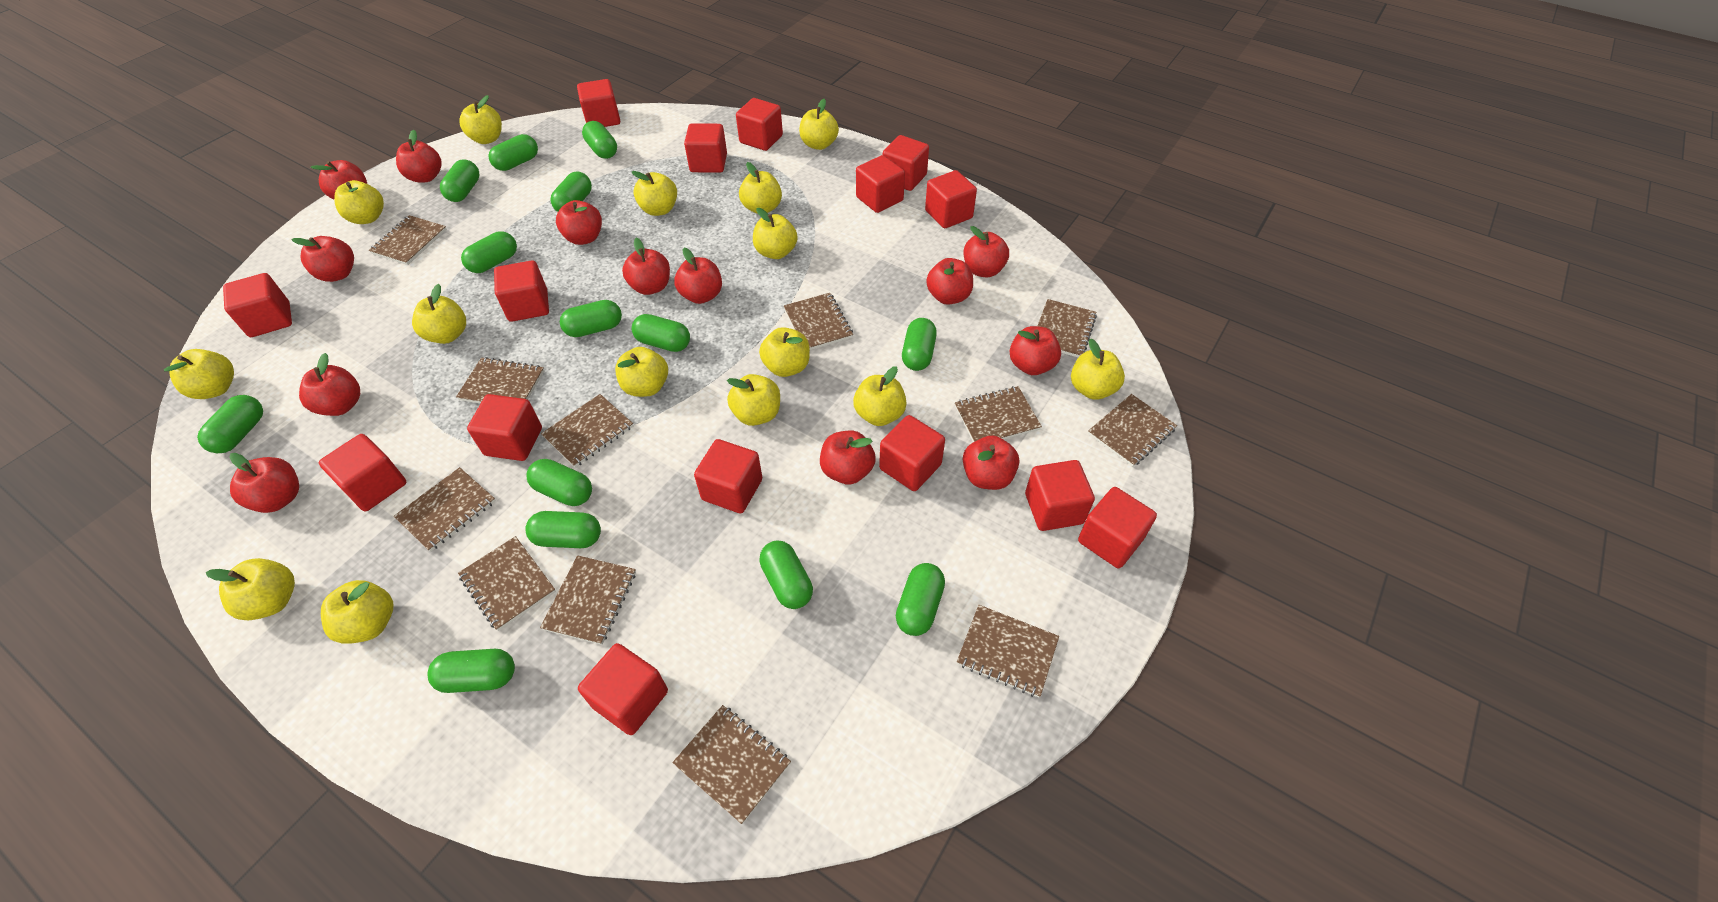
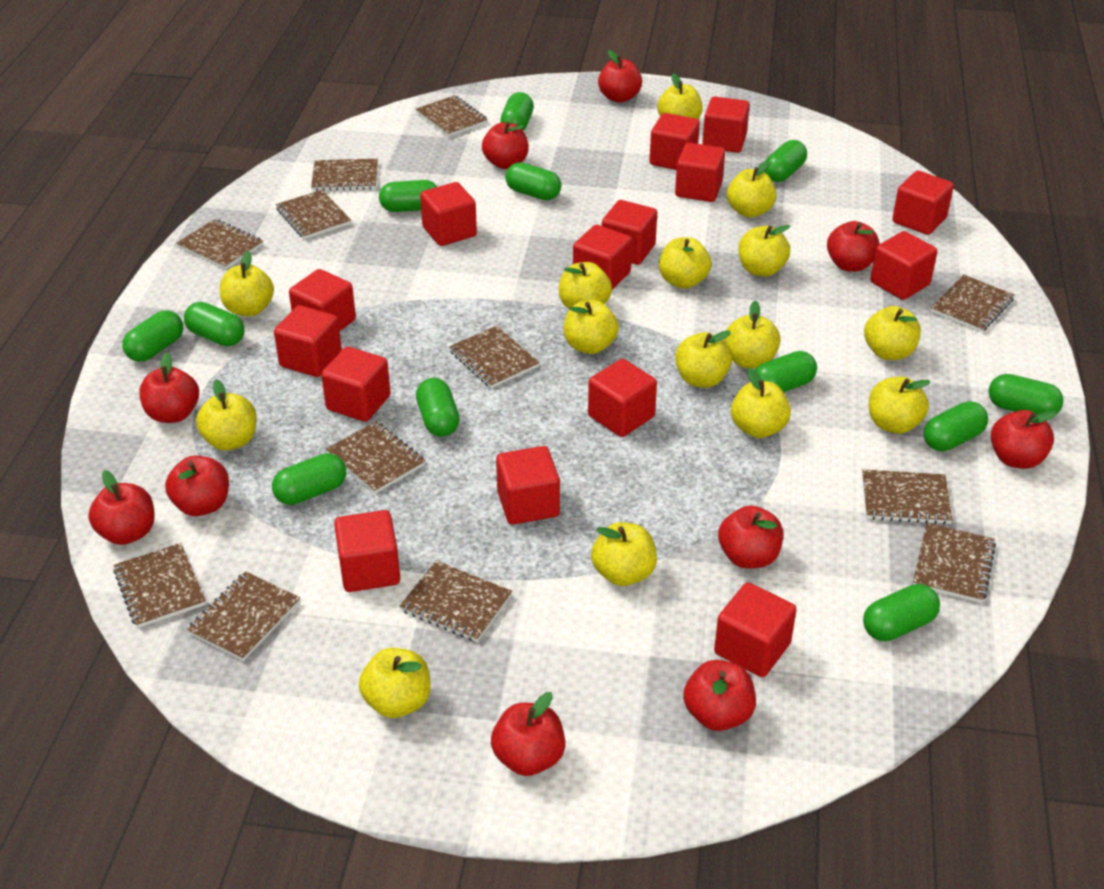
green capsule: [197,395,263,454] [428,649,515,693] [440,159,480,202] [461,231,517,273] [488,134,538,171] [525,511,601,548] [527,459,592,506] [550,171,592,212] [560,300,622,337] [582,121,617,159] [632,314,690,352] [759,540,813,609] [896,563,945,636] [902,318,937,371] = 14 -> [122,310,183,362] [184,302,245,346] [272,453,346,505] [379,180,437,212] [416,378,460,437] [501,92,534,131] [505,162,561,200] [755,351,817,392] [764,140,807,182] [863,584,940,641] [924,401,988,451] [988,374,1063,415] = 12
red apple: [229,453,299,513] [291,236,354,282] [299,353,360,416] [310,160,367,199] [396,130,442,183] [556,200,602,245] [622,238,670,295] [674,248,722,304] [820,431,876,485] [926,258,973,305] [963,436,1019,490] [964,226,1009,277] [1009,326,1061,375] = 13 -> [88,470,155,545] [139,352,199,423] [165,456,229,516] [482,122,529,169] [491,692,565,776] [598,50,642,103] [683,660,756,731] [718,505,783,568] [827,221,879,272] [991,410,1057,469] = 10

